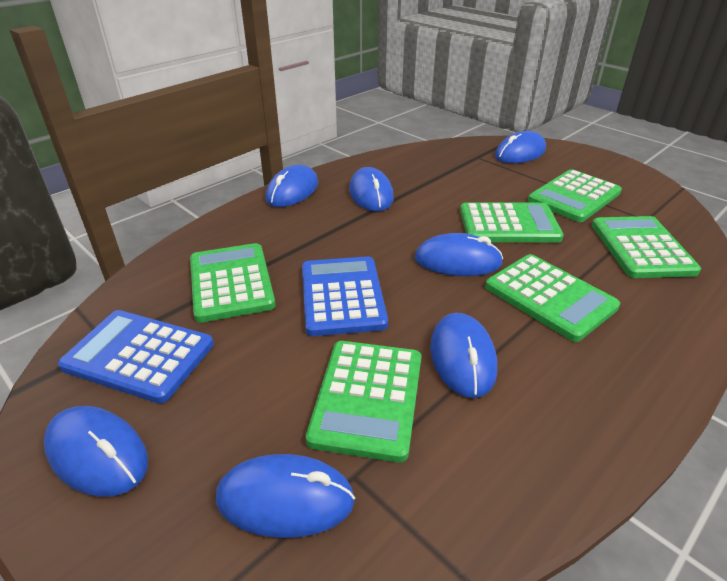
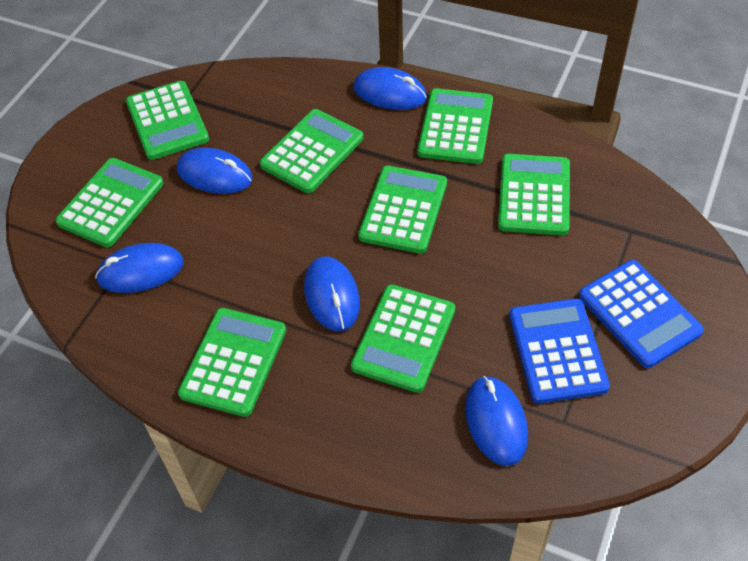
blue mouse: [43,406,148,497] [216,454,355,538] [265,165,318,207] [349,167,394,211] [415,233,503,276] [430,313,497,398] [495,131,546,163] = 7 -> [95,243,184,293] [177,148,253,194] [304,256,360,331] [353,67,427,110] [465,376,528,466] = 5
green calculator: [190,243,276,323] [306,341,421,463] [460,202,564,242] [485,254,620,342] [528,169,622,222] [592,216,701,278] = 6 -> [55,158,164,247] [126,81,209,160] [178,308,286,417] [260,109,364,193] [351,284,455,393] [358,166,447,254] [418,88,493,164] [498,154,570,236] = 8

